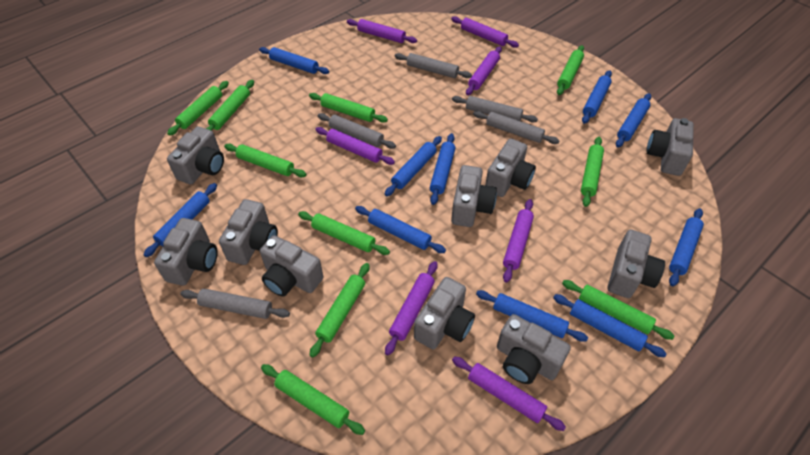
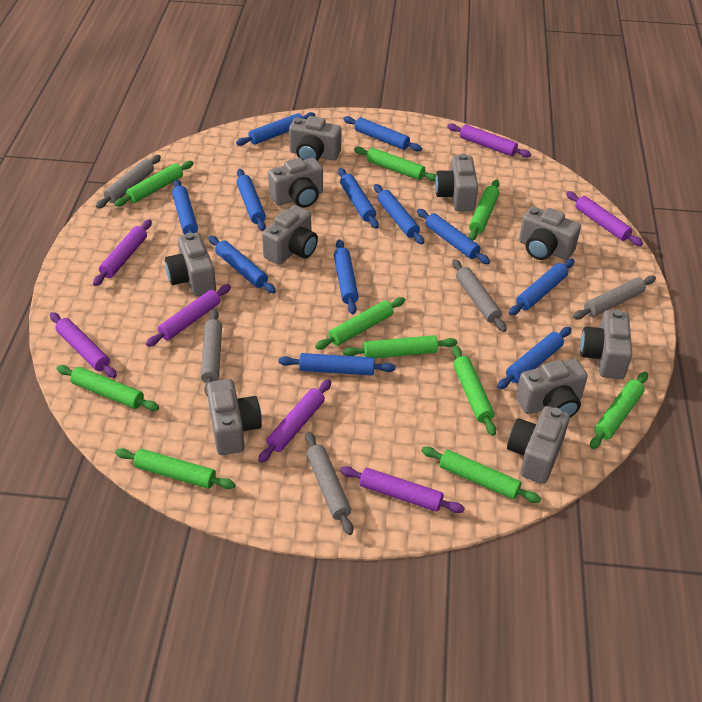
blue rolling pin: [144,183,217,257] [259,47,329,74] [355,206,446,253] [385,136,442,196] [430,133,456,205] [476,290,588,342] [553,294,667,357] [582,70,612,124] [616,93,651,147] [669,208,704,286] = 10 -> [172,179,198,235] [208,236,276,293] [236,112,315,146] [237,169,266,231] [278,353,396,375] [334,239,359,314] [338,168,379,229] [343,116,422,151] [374,184,424,245] [417,209,490,264] [497,327,571,389] [509,259,574,316] = 12

